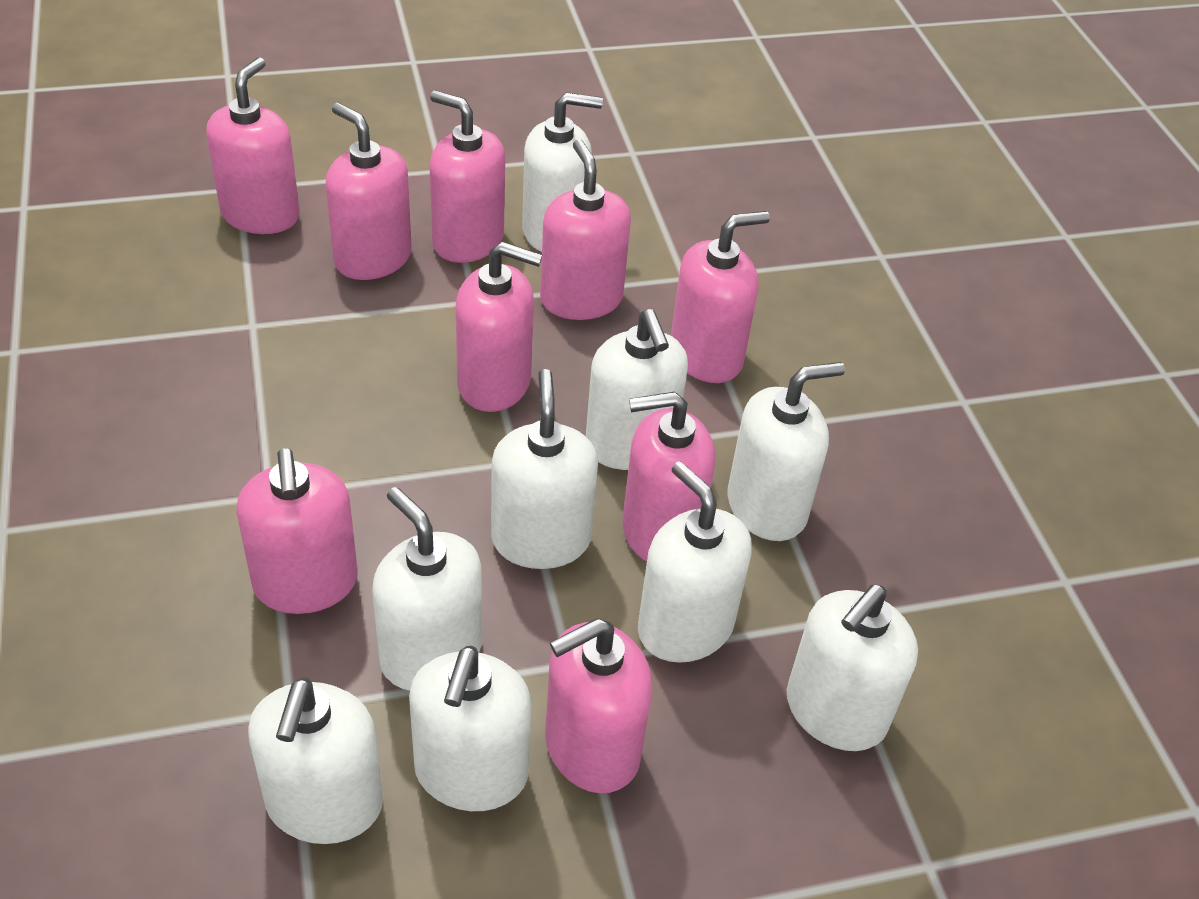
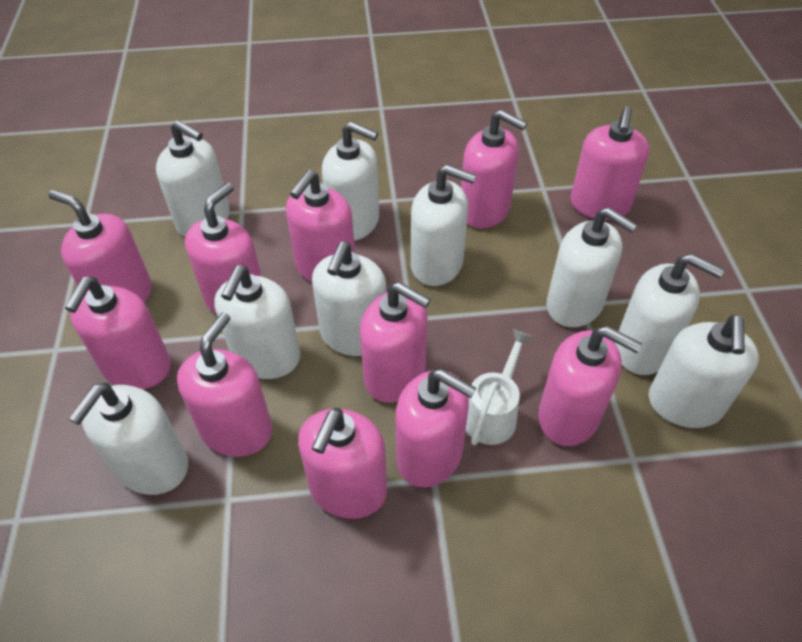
pink soap dispenser: [206,57,300,234] [236,448,358,614] [326,103,412,280] [430,90,505,263] [456,242,542,412] [540,139,631,320] [545,618,652,793] [622,392,715,562] [671,211,770,383] = 9 -> [48,190,152,303] [65,277,171,389] [177,313,273,457] [185,183,262,314] [286,170,355,282] [298,408,387,519] [360,282,431,403] [395,369,476,488] [461,110,527,228] [538,326,642,446] [571,106,650,220] = 11
white watering can: none = 0 -> [466,329,532,445] = 1

